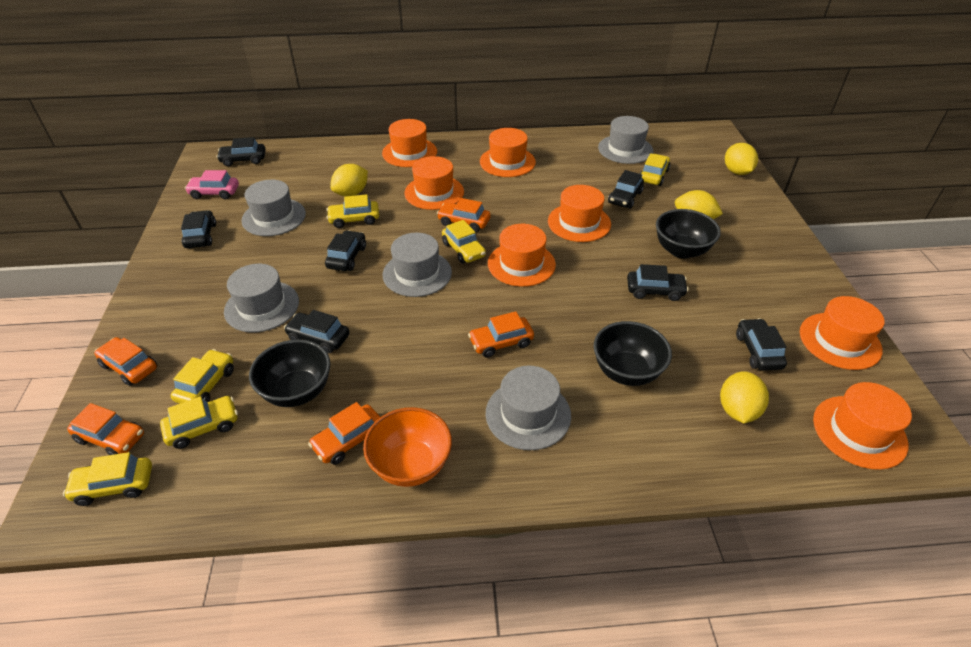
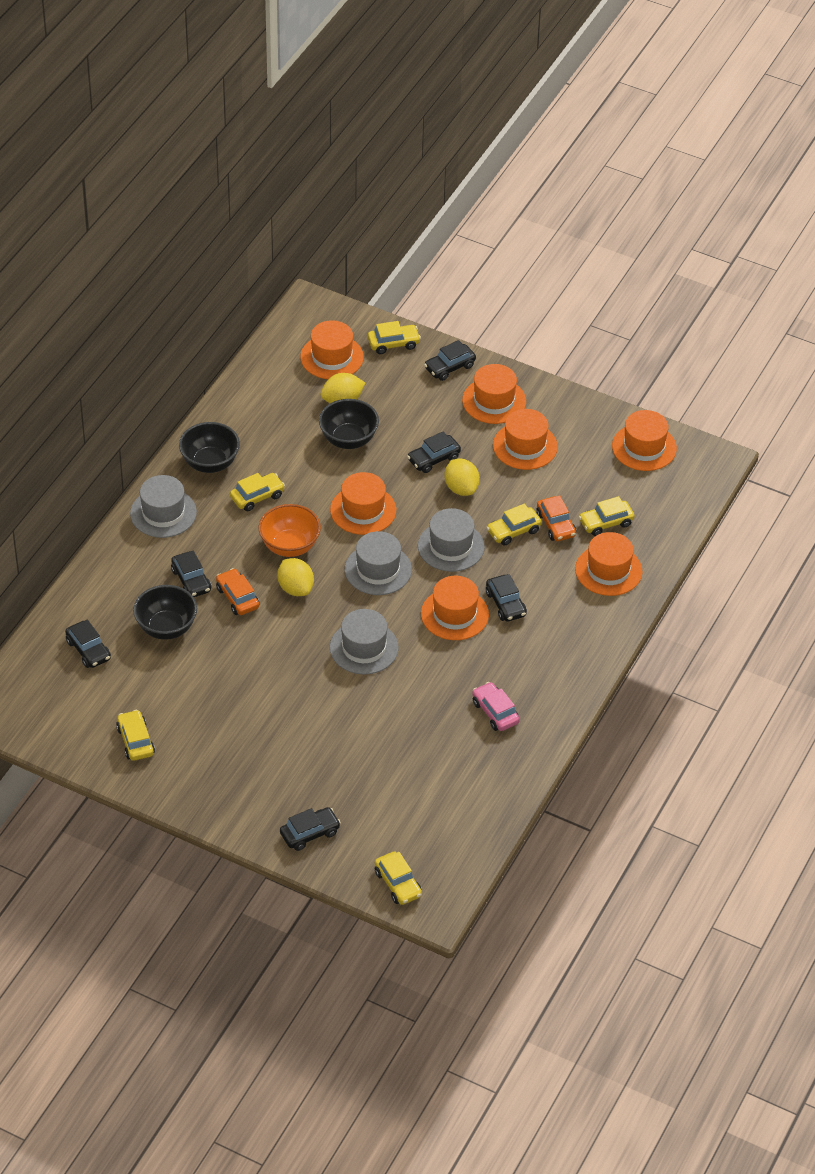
black car: [181,210,216,248] [216,137,266,167] [284,310,350,353] [325,230,366,271] [608,170,644,209] [627,264,689,301] [736,318,787,371] = 7 -> [65,620,111,668] [171,550,211,597] [280,807,341,851] [407,432,461,473] [424,340,476,381] [486,574,527,622] = 6
grey hat: [224,264,299,332] [241,180,306,236] [383,233,452,297] [486,366,571,450] [598,116,653,164] = 5 -> [130,475,197,538] [330,609,399,674] [345,531,412,595] [418,508,485,572] = 4
orange car: [67,403,144,455] [94,337,157,386] [308,402,380,465] [437,198,491,232] [468,311,534,358] = 5 -> [216,568,259,615] [536,495,576,541] = 2
yellow lemon: [330,164,368,197] [675,190,723,219] [720,371,769,423] [725,143,758,175] = 4 -> [277,558,314,596] [321,373,365,403] [444,459,480,496] = 3

